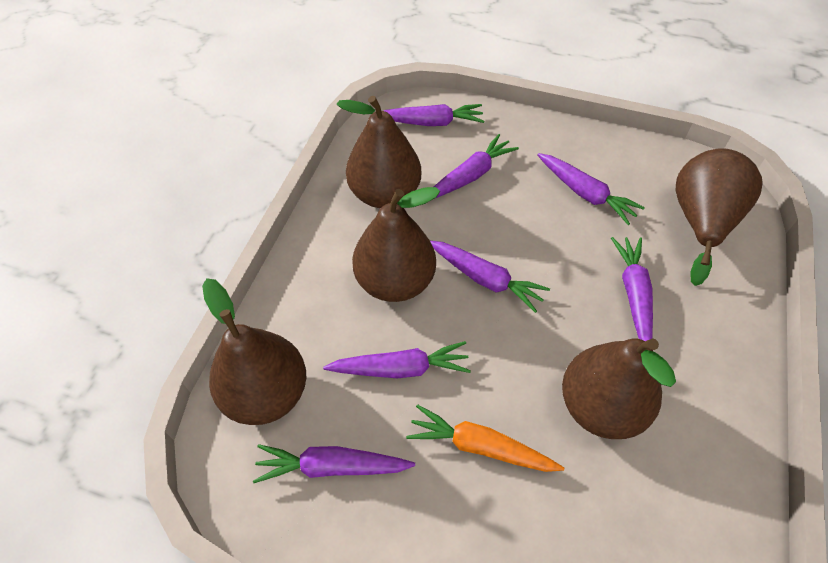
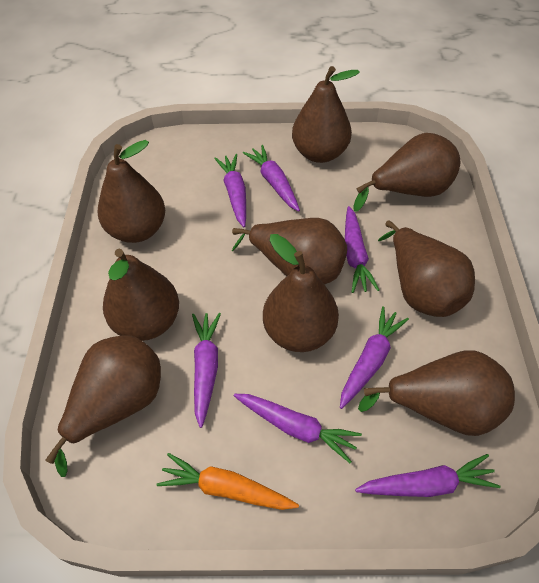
brown pear: [202,278,306,425] [337,96,421,208] [352,187,440,302] [562,338,676,439] [676,148,763,286] = 5 -> [46,335,161,477] [98,140,165,243] [103,249,179,341] [232,218,347,284] [263,234,339,352] [292,66,360,163] [353,133,460,212] [358,350,515,436] [378,220,475,317] = 9

